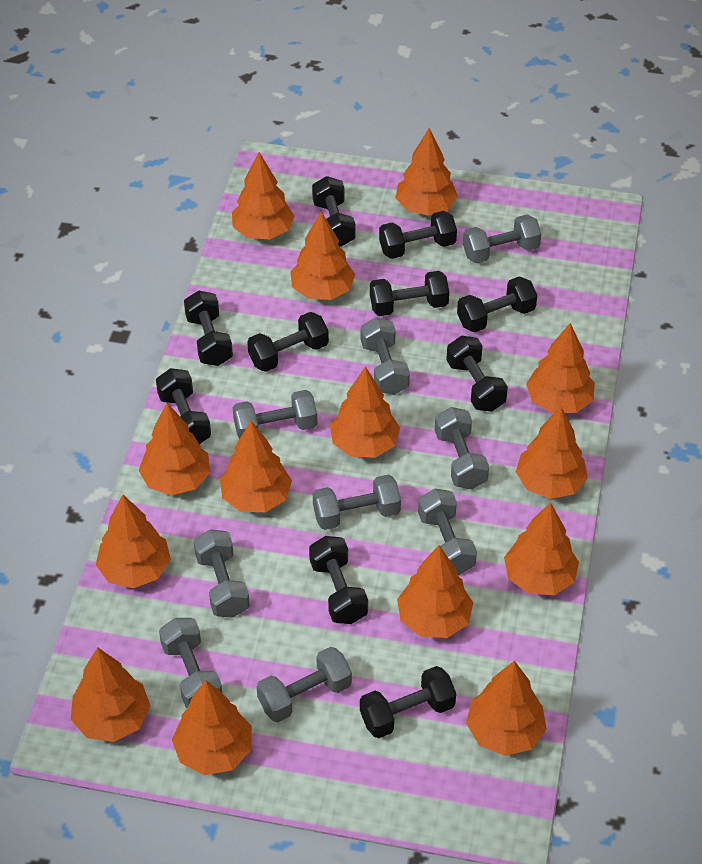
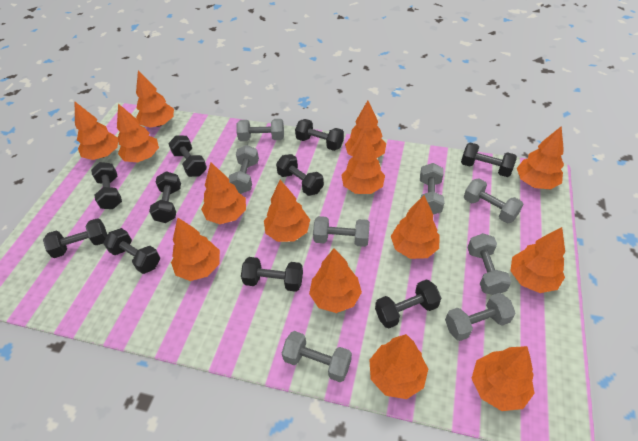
grey dumbbell: [159,618,222,708] [194,529,250,618] [233,390,317,439] [257,647,352,722] [313,475,401,530] [361,317,410,395] [418,489,477,575] [435,407,489,489] [463,215,541,263] = 9 -> [229,145,259,194] [237,119,284,141] [282,331,352,382] [313,216,370,247] [420,163,444,214] [445,293,516,341] [464,178,523,223] [467,233,512,295] = 8

